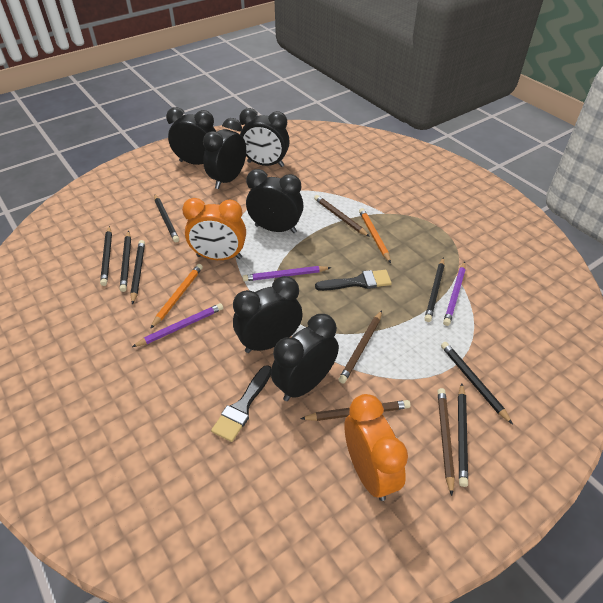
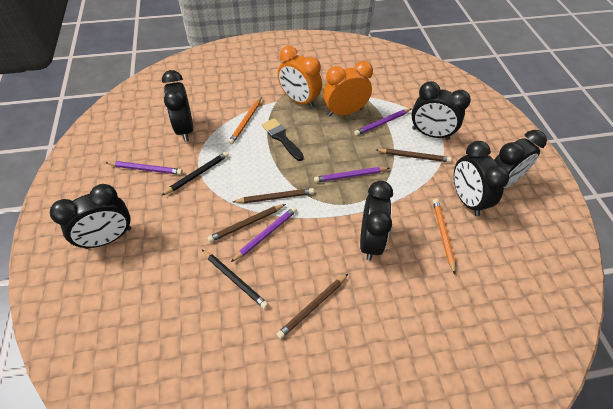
black brush: [211,365,271,442] [315,270,392,291] = 2 -> [262,118,304,161] = 1
black pencil: [100,226,112,286] [120,231,131,292] [130,240,145,305] [154,194,179,242] [424,257,445,322] [441,342,513,424] [458,383,468,487] = 7 -> [161,152,229,196] [202,250,268,309] = 2
purple pencil: [132,303,223,347] [242,266,331,281] [443,261,466,326] = 3 -> [106,161,183,175] [231,207,297,262] [314,167,389,182] [354,108,412,136] = 4

